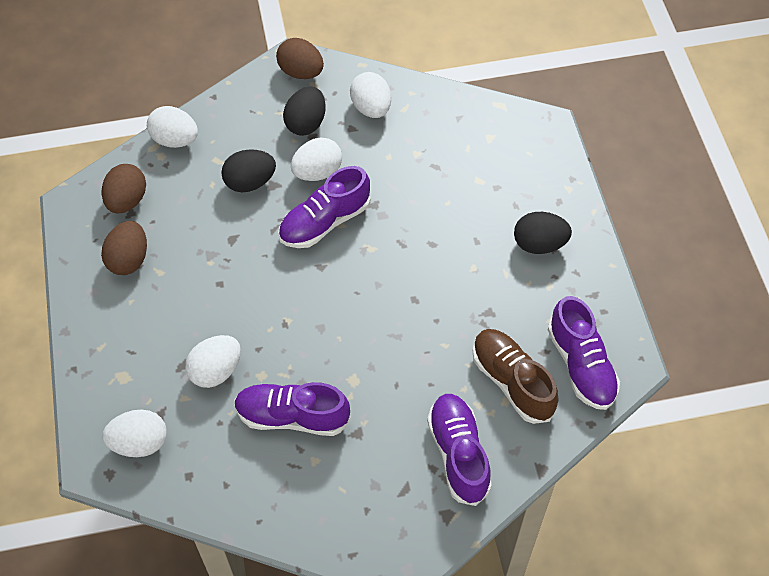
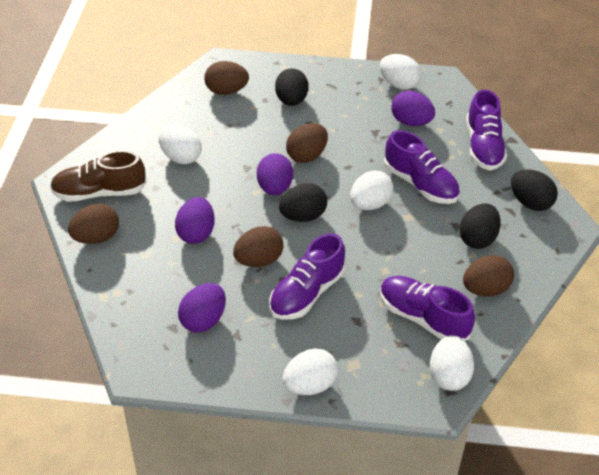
black egg: [221,149,276,192] [283,86,326,136] [514,212,572,254] = 3 -> [275,68,308,106] [279,183,327,222] [459,203,501,249] [511,169,558,211] = 4
brown egg: [101,221,147,275] [102,164,146,214] [276,38,324,79] = 3 -> [68,204,119,244] [204,61,249,95] [233,226,284,267] [286,123,328,163] [463,255,514,297] = 5
purple egg: none = 0 -> [175,197,215,244] [178,283,226,332] [257,153,293,195] [391,91,435,126] = 4

